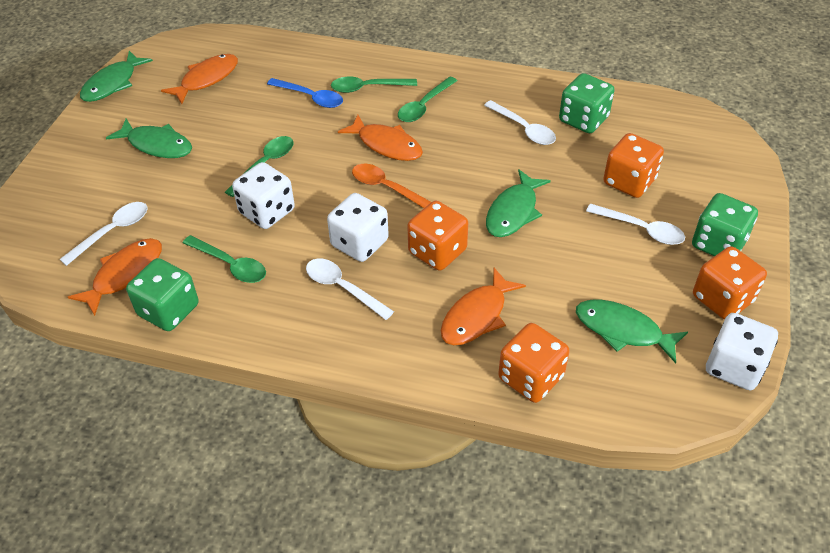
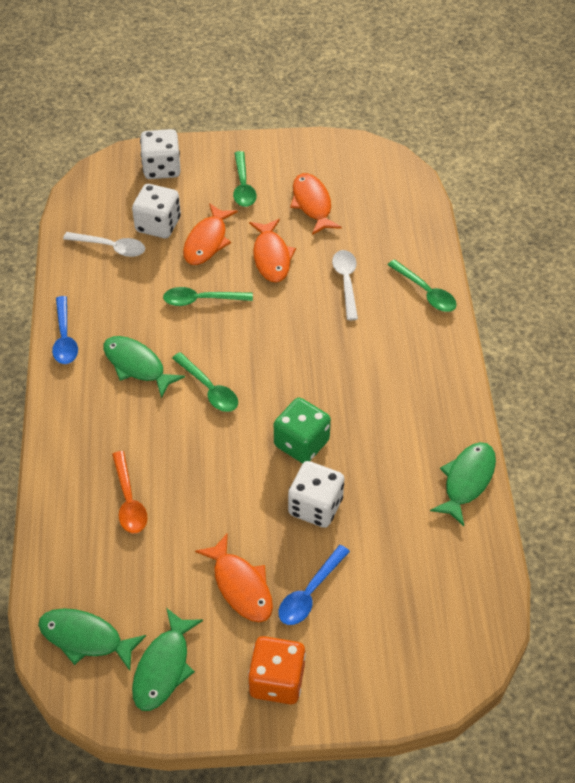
blue spoon: [267,78,343,108] = 1 -> [52,296,78,364] [278,545,350,625] = 2
green dice: [126,258,199,331] [559,73,615,133] [692,193,758,256] = 3 -> [274,398,331,463] = 1
orange dice: [407,201,468,271] [498,323,570,403] [603,133,664,198] [693,246,767,320] = 4 -> [248,636,306,704] = 1
white spoon: [59,202,148,266] [306,259,394,320] [484,100,556,145] [586,203,685,245] = 4 -> [63,232,145,257] [332,250,358,320] = 2

